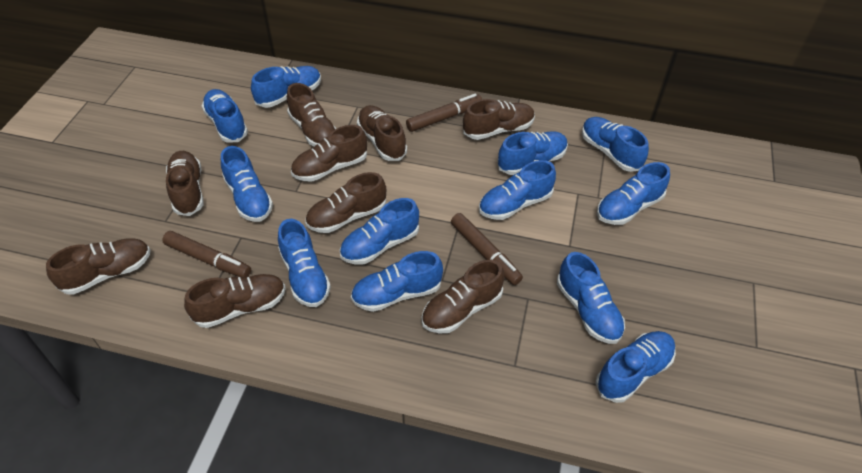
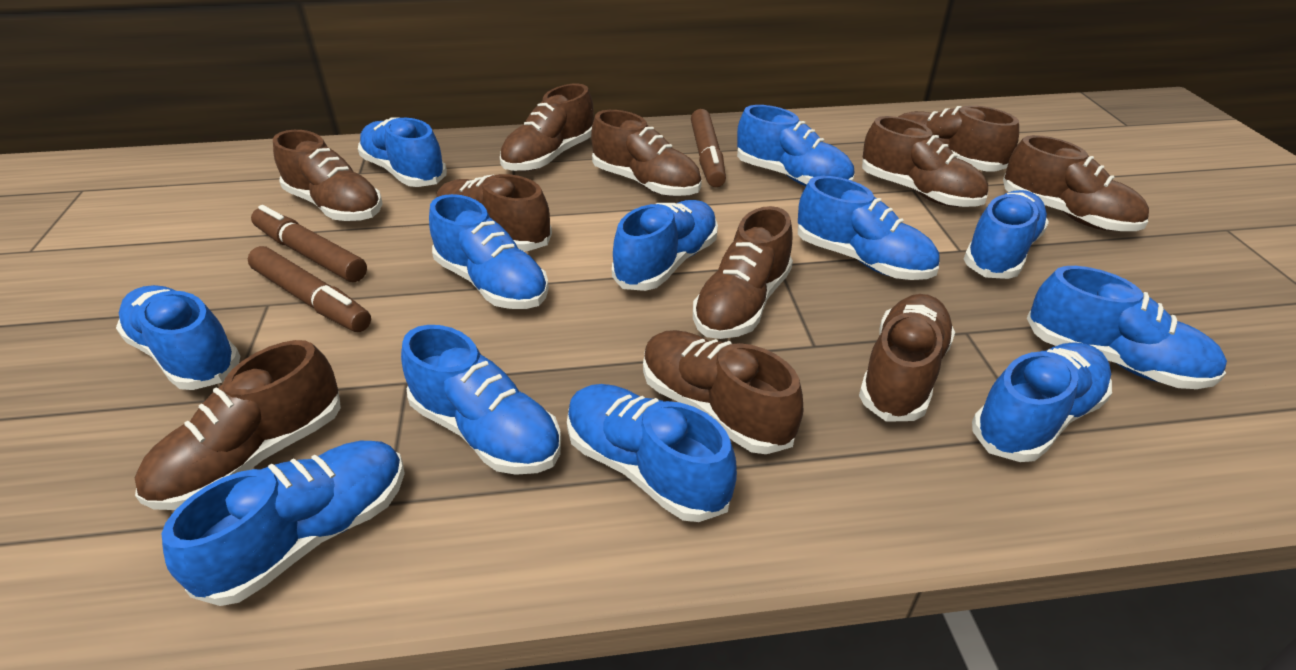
brown shoe: [46,238,151,295] [166,151,204,216] [184,274,286,328] [287,83,336,147] [291,125,367,182] [305,172,386,233] [357,105,407,161] [421,260,504,334] [463,99,535,140] = 9 -> [134,340,341,510] [273,130,383,221] [436,174,552,251] [500,84,594,171] [591,110,702,196] [643,330,803,454] [693,206,793,339] [859,294,955,422] [862,116,988,207] [898,105,1019,172] [1003,135,1149,231] = 11

